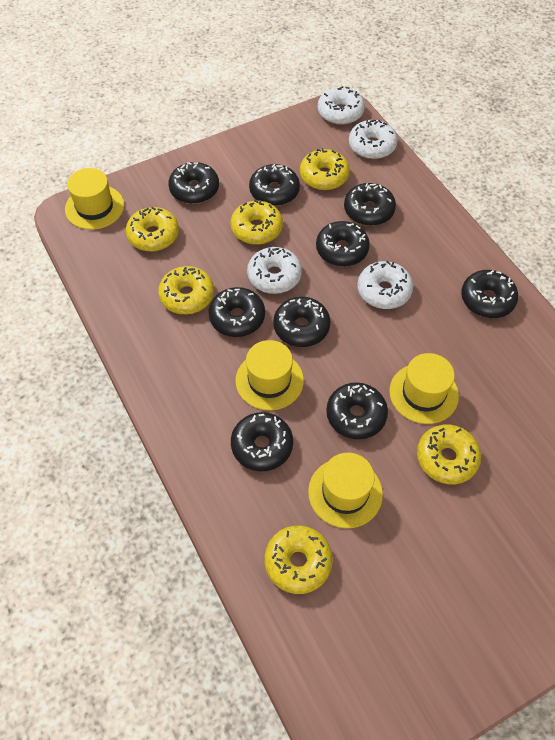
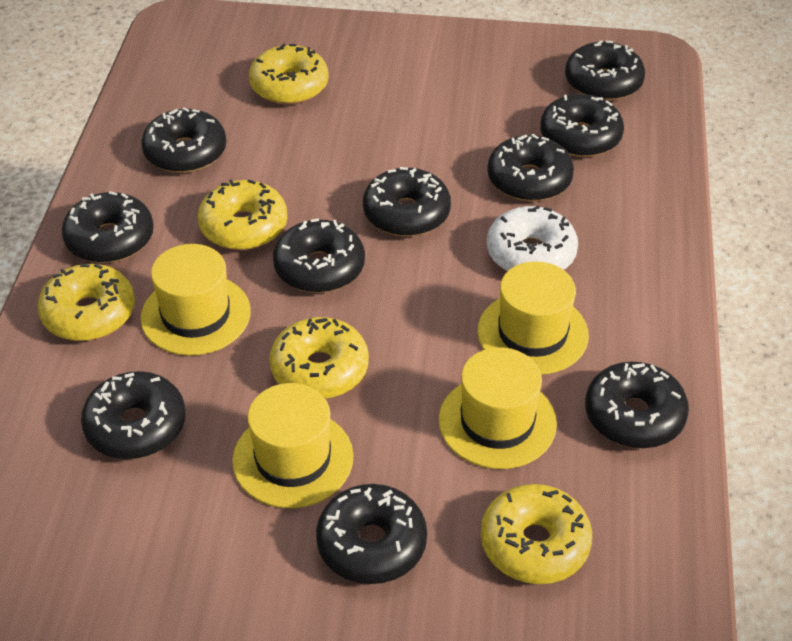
black donut: [168,162,219,204] [209,287,265,337] [231,412,293,471] [249,164,300,206] [273,297,330,347] [316,221,370,266] [326,382,388,439] [344,183,396,226] [461,270,518,318] = 9 -> [62,191,154,263] [81,371,186,459] [141,107,226,173] [273,218,365,293] [316,484,427,584] [363,167,451,236] [487,134,574,201] [540,94,624,157] [565,40,645,101] [585,362,689,448] = 10
white donut: [247,247,302,294] [318,86,365,125] [349,120,398,159] [357,261,413,309] = 4 -> [487,206,578,271] = 1
yellow donut: [126,207,179,252] [158,266,214,314] [231,200,283,245] [264,526,333,594] [300,148,350,190] [417,424,481,484] = 6 -> [37,264,135,341] [198,180,288,250] [249,44,329,105] [269,317,369,399] [481,484,592,584] = 5

